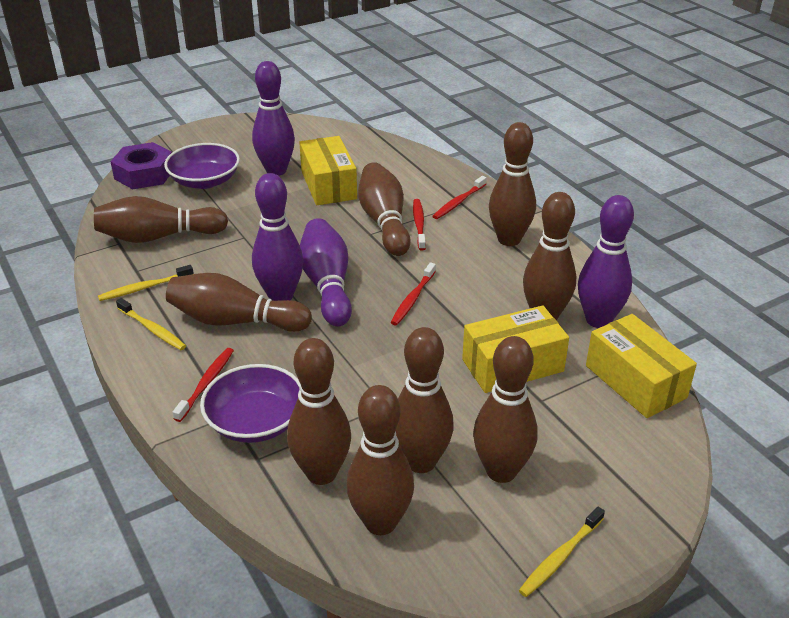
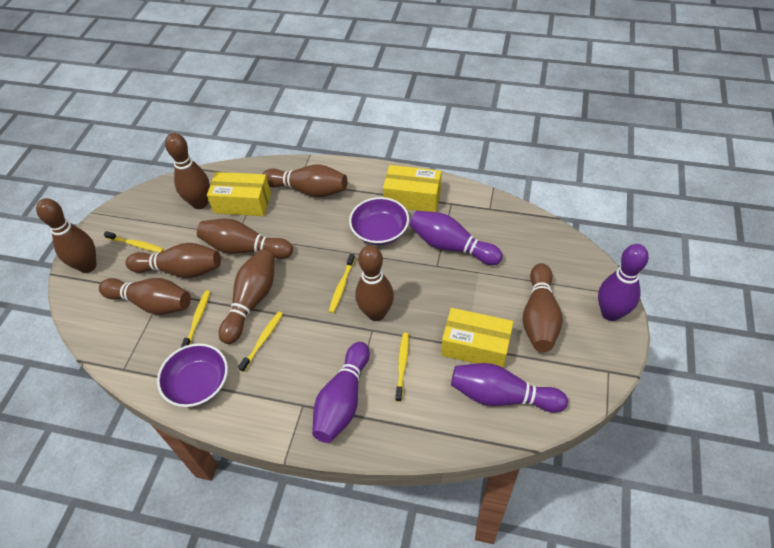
purple nut: [110,142,172,189] = 1 -> none = 0
red toothbrush: [173,348,234,422] [391,262,436,325] [413,199,426,250] [432,176,487,219] = 4 -> none = 0
yellow toothbrush: [98,265,194,301] [116,298,186,350] [519,507,605,597] = 3 -> [104,231,164,252] [180,290,210,348] [238,312,283,372] [329,254,355,313] [395,333,409,402] = 5

